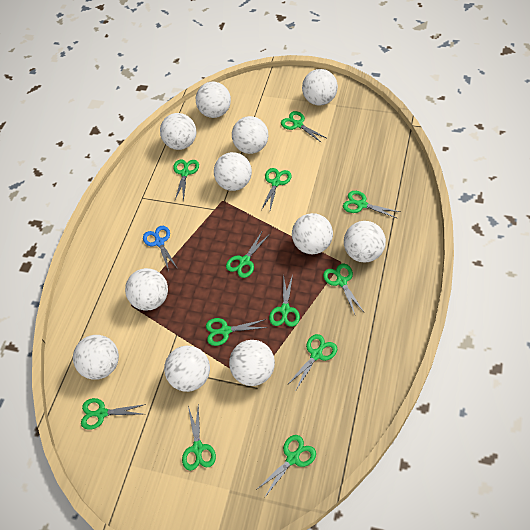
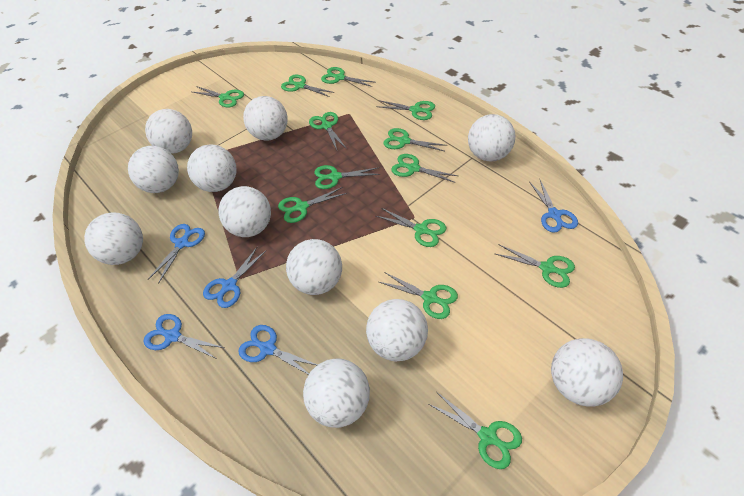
blue scissors: [143,226,178,271] = 1 -> [143,314,225,359] [148,224,205,284] [203,246,267,308] [238,325,318,375] [529,180,578,233] = 5
green scissors: [81,398,146,430] [173,160,199,202] [182,405,216,471] [206,318,268,346] [226,230,270,278] [256,435,316,498] [261,168,292,210] [269,274,300,327] [281,111,328,143] [287,334,337,390] [323,264,364,314] [343,191,400,219] = 12 -> [193,86,244,108] [278,187,347,223] [281,75,335,97] [309,112,347,150] [314,165,380,189] [321,67,376,87] [376,100,435,120] [376,208,446,247] [379,272,458,319] [383,128,447,151] [391,154,458,183] [429,392,522,469] [496,245,575,288] = 13

